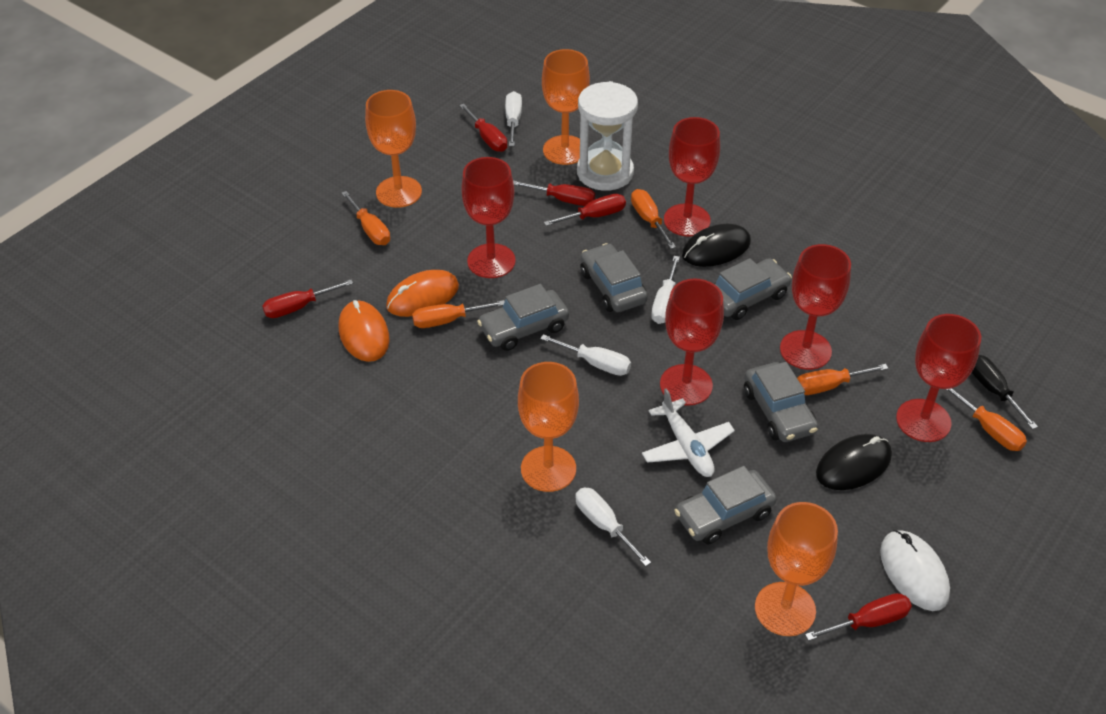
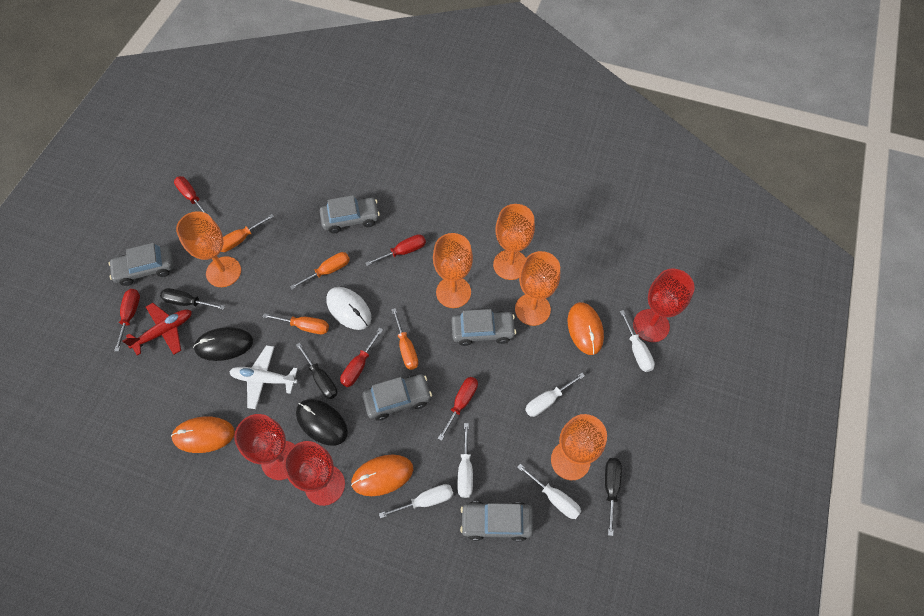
black screwdriver: [972,355,1038,429] = 1 -> [160,288,225,310] [296,342,338,399] [605,458,622,536] = 3
orange goblet: [365,90,422,208] [518,362,579,492] [542,49,590,165] [755,502,838,636] = 4 -> [176,211,241,287] [433,233,473,308] [493,204,535,280] [515,251,560,326] [551,414,607,480] = 5
orange mouse: [339,300,389,362] [386,270,459,317] = 2 -> [171,416,235,453] [351,454,413,496] [568,302,604,355] = 3
orange screwdriver: [341,191,390,245] [412,300,505,328] [631,189,676,249] [797,364,888,395] [945,388,1027,451] = 5 -> [221,214,274,252] [263,313,329,334] [290,252,350,290] [391,308,418,370] = 4
red goblet: [461,157,516,278] [660,279,724,406] [664,117,720,237] [780,244,851,370] [896,314,981,442] = 5 -> [234,414,294,480] [284,441,345,506] [633,269,695,342] = 3
red plane: none = 0 -> [123,303,192,356] = 1
white hourglass: [577,81,638,191] = 1 -> none = 0
white screwdriver: [505,91,522,146] [540,334,631,376] [575,488,651,566] [651,256,680,324] = 4 -> [379,484,453,519] [457,423,473,498] [517,464,581,519] [525,373,585,417] [619,310,655,372] = 5

